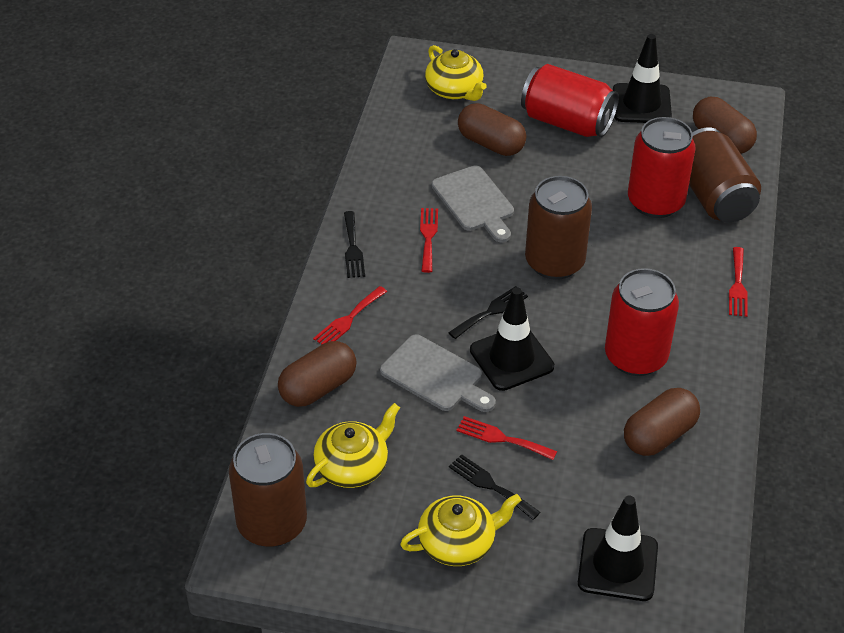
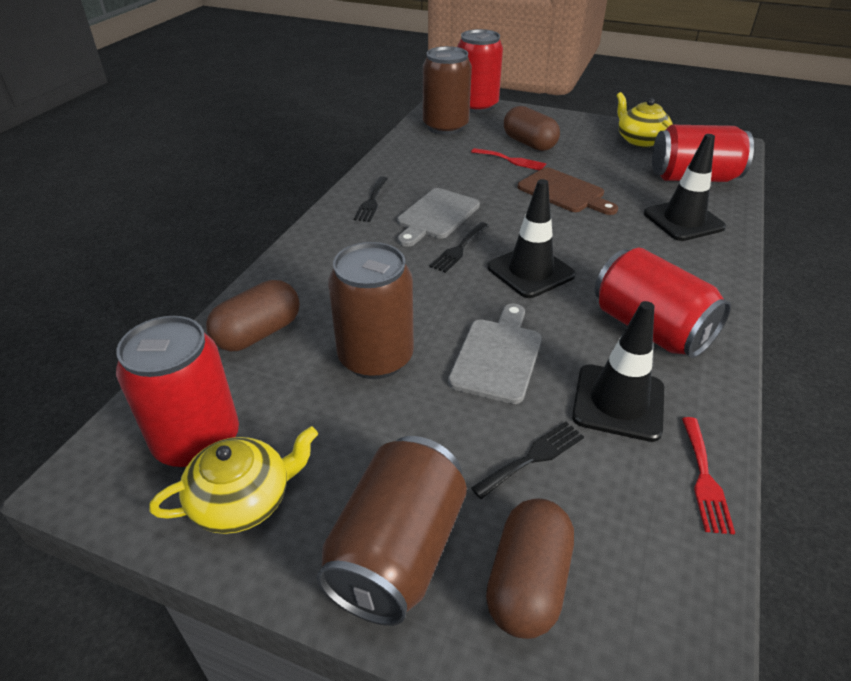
brown capsule: [278,341,357,407] [458,103,526,156] [624,388,700,456] [693,97,757,154] = 4 -> [206,280,300,351] [486,498,574,639] [504,106,560,151] = 3
brown cutting board: none = 0 -> [517,167,618,215] = 1
red can: [521,64,619,137] [605,268,679,376] [628,117,696,218] = 3 -> [116,316,239,468] [457,29,503,113] [595,248,731,358] [652,125,754,182] = 4
red fork: [313,286,387,345] [420,208,438,273] [456,416,557,460] [729,247,748,317] = 4 -> [471,148,546,170] [682,417,735,534] = 2
yellow teapot: [306,403,400,488] [400,494,521,566] [425,45,486,101] = 3 -> [149,426,318,534] [616,92,673,147] = 2

